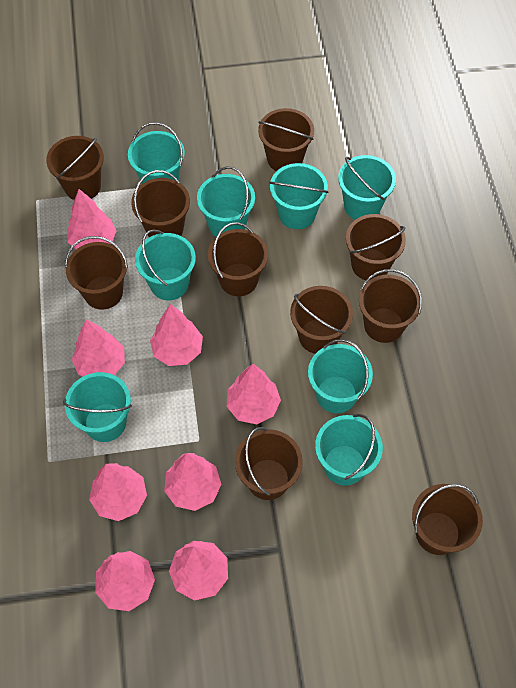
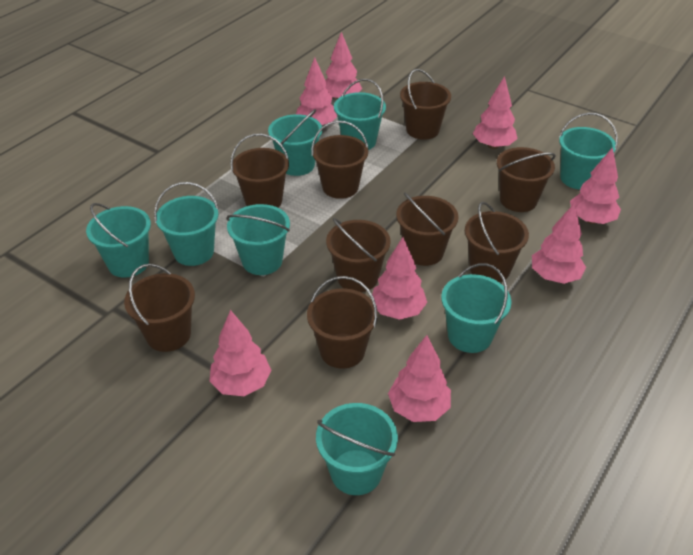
brown bucket: [46,136,104,200] [65,236,128,310] [131,170,190,237] [208,222,268,296] [235,427,303,500] [258,108,314,171] [290,286,353,354] [346,214,406,280] [359,269,422,343] [412,484,483,555] = 10 -> [124,264,195,352] [230,134,289,207] [307,276,378,369] [311,121,369,199] [326,218,391,292] [396,192,459,266] [400,69,451,140] [465,202,529,282] [497,147,556,212] = 9

